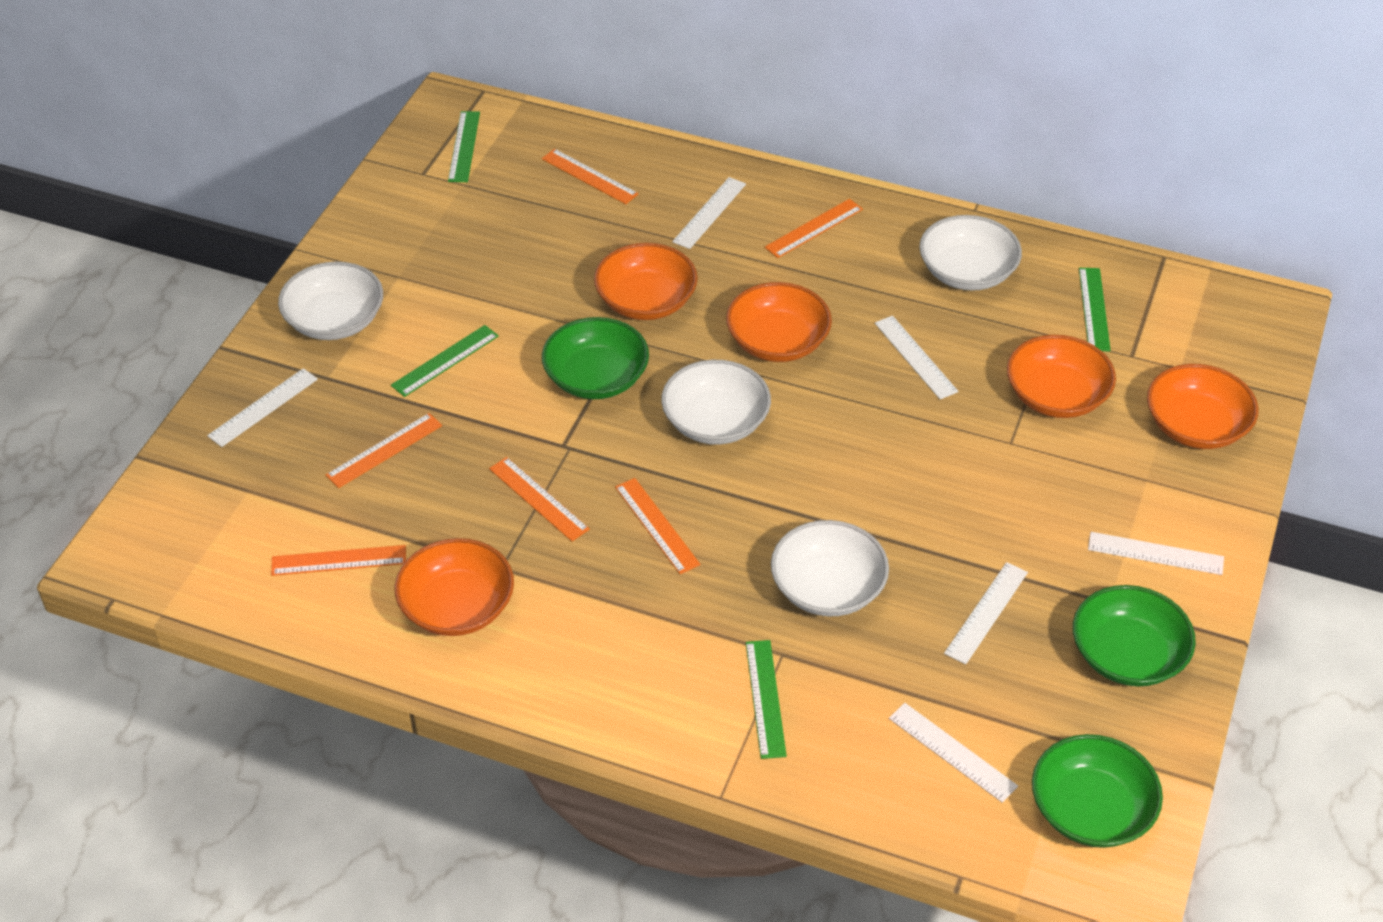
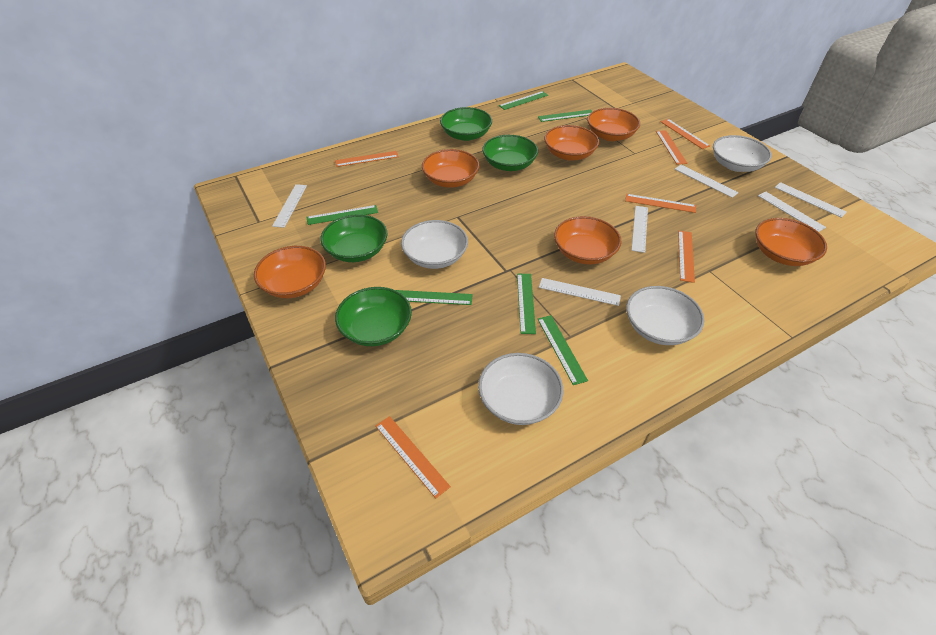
green bowl: [542,317,649,399] [1032,734,1163,848] [1073,585,1196,686] = 3 -> [321,214,388,262] [335,287,412,346] [440,107,492,141] [482,135,538,171] = 4
green ruler: [391,325,499,397] [448,111,480,182] [746,640,787,759] [1079,268,1111,351] = 4 -> [307,205,378,225] [396,290,473,305] [499,91,548,110] [517,274,536,334] [538,110,593,122] [538,315,588,385] = 6
orange bowl: [395,538,514,636] [594,243,698,320] [726,282,832,362] [1007,335,1116,418] [1147,364,1259,449] = 5 -> [254,246,326,298] [422,149,479,188] [544,125,599,161] [554,216,622,265] [587,108,640,141] [755,218,827,266] = 6

